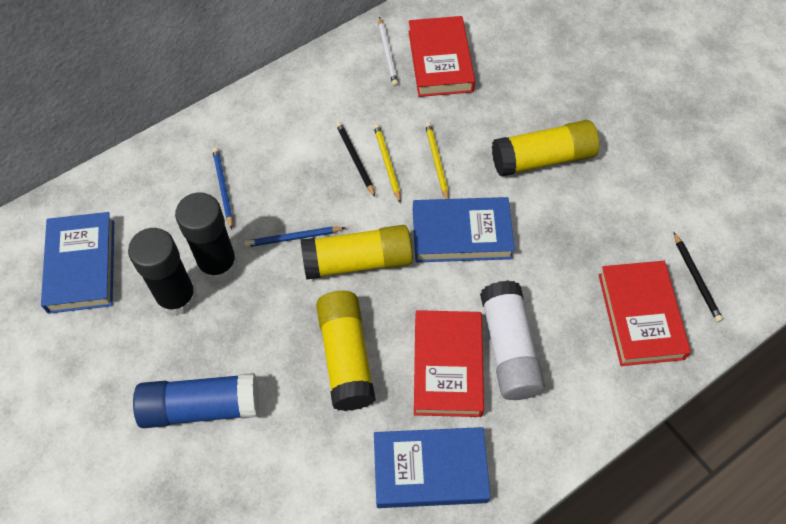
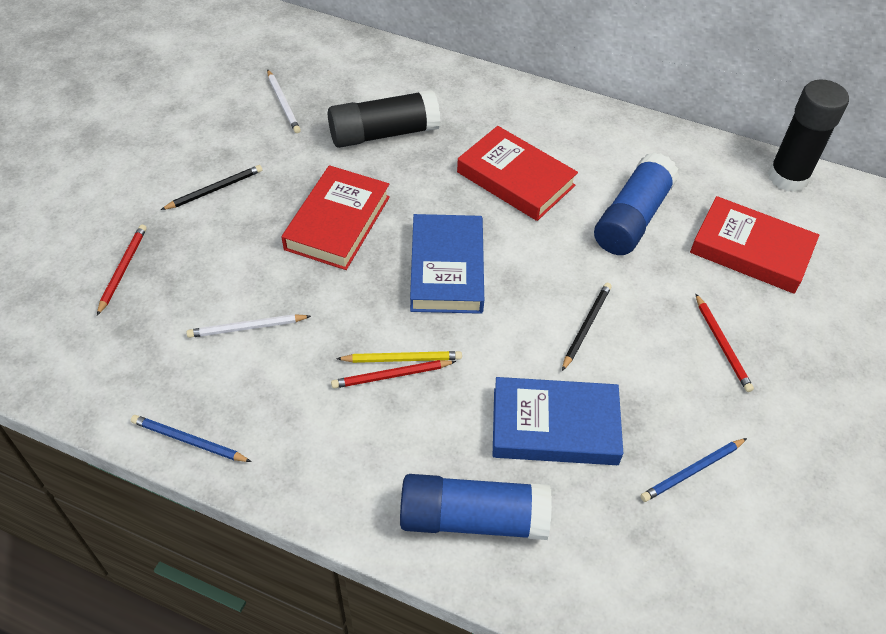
blue book: [41,212,114,314] [374,427,490,508] [413,197,515,263] = 3 -> [410,214,484,314] [493,377,624,465] = 2
blue glue stick: [133,373,259,428] = 1 -> [400,474,552,540] [594,152,679,255] = 2
red pencil: none = 0 -> [97,224,147,316] [331,360,456,388] [696,294,754,392] = 3
white glue stick: [480,280,545,400] = 1 -> none = 0
white pencil: [378,17,398,86] = 1 -> [187,314,311,338] [267,69,301,133] = 2
yellow glue stick: [301,225,413,280] [316,291,376,411] [492,120,599,177] = 3 -> none = 0
yellow pencil: [374,124,401,203] [425,122,449,199] = 2 -> [336,351,462,363] = 1

